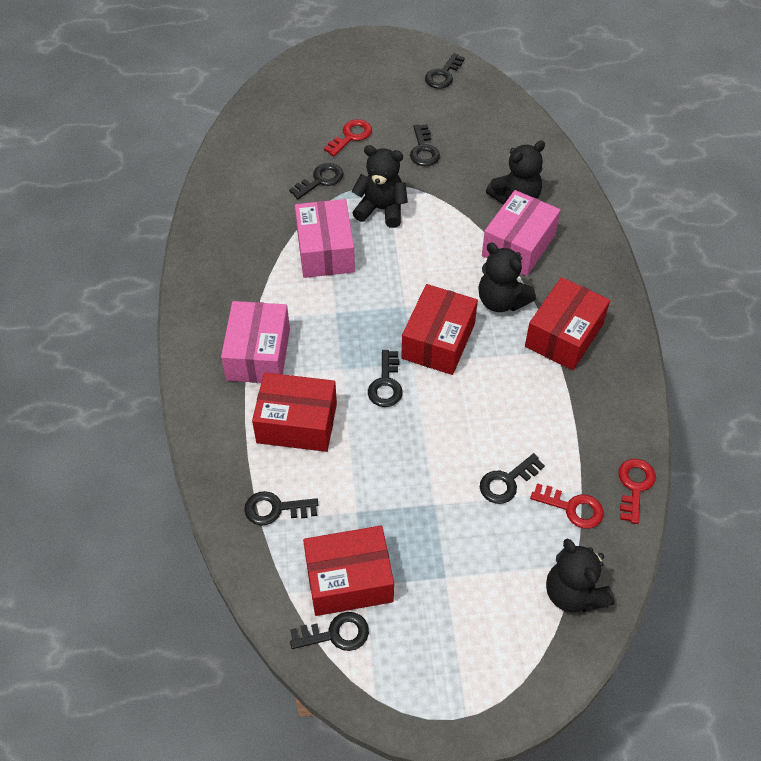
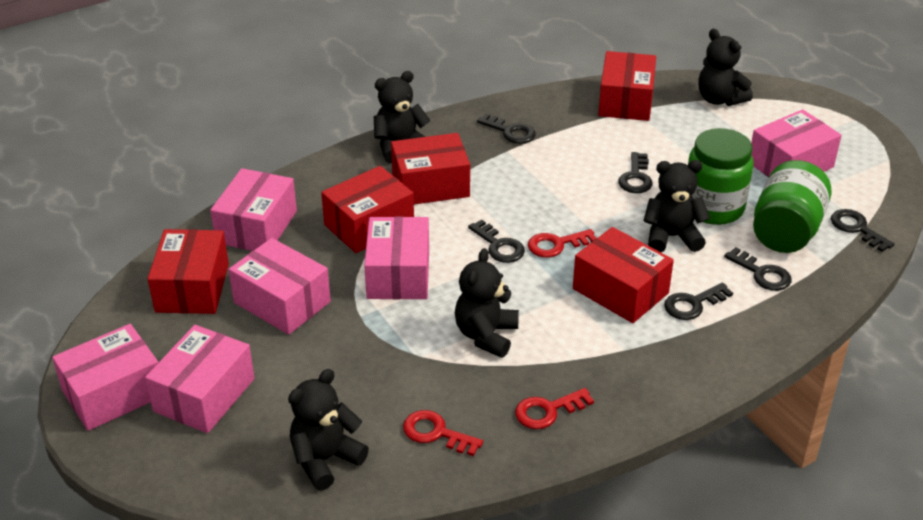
black key: [244,491,318,525] [289,163,343,199] [290,612,369,651] [368,350,403,407] [410,124,440,166] [425,53,465,89] [480,453,545,504] = 7 -> [468,220,525,263] [477,114,536,144] [618,152,653,193] [664,283,733,320] [724,247,792,291] [831,209,894,252] = 6
black teddy bear: [351,145,408,228] [478,243,536,312] [486,141,545,205] [546,539,614,612] = 4 -> [288,369,369,490] [374,71,430,164] [455,248,519,358] [643,160,710,252] [698,29,753,106] = 5
green jar: none = 0 -> [688,128,754,225] [753,160,832,253] = 2
pink box: [221,301,290,383] [295,199,355,278] [482,190,561,276] = 3 -> [52,324,158,431] [145,325,255,433] [210,168,297,251] [228,238,331,335] [364,217,429,299] [751,109,842,177] = 6
red box: [252,372,337,452] [303,526,394,616] [401,284,478,375] [525,277,610,370] = 4 -> [148,229,229,314] [321,166,414,253] [391,133,470,205] [573,227,674,323] [598,51,656,121] = 5

